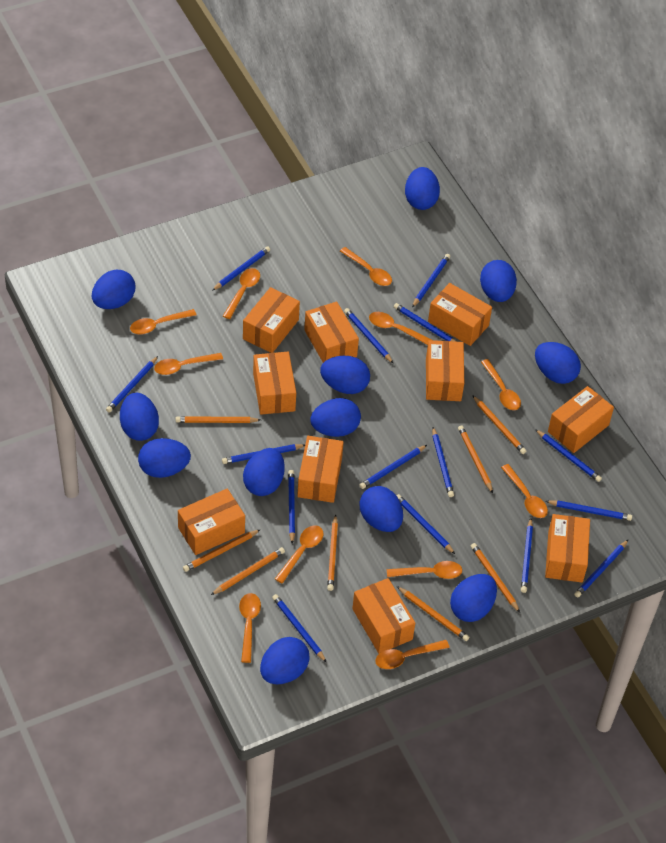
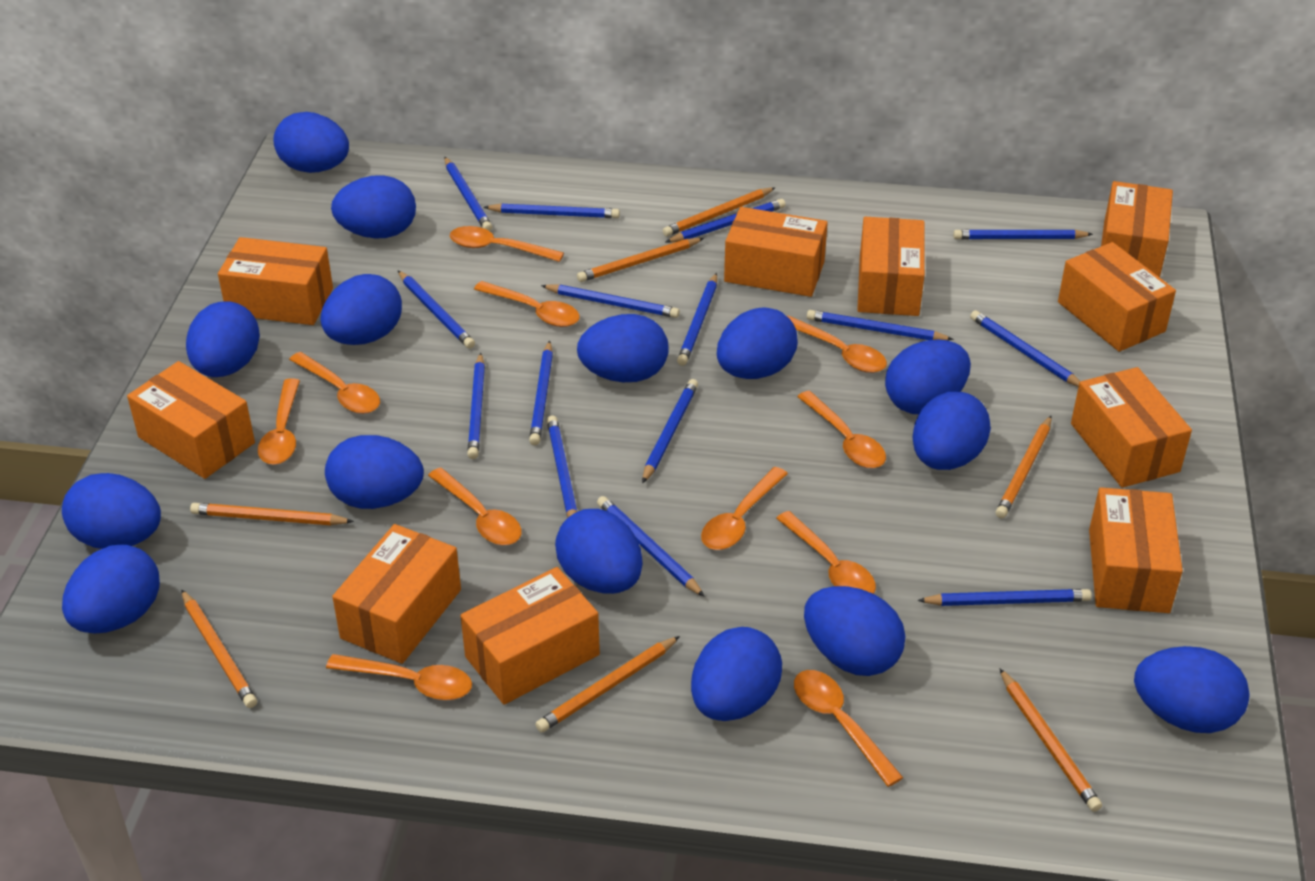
blue egg: [92,270,135,309] [120,393,159,441] [138,438,191,478] [243,448,285,496] [260,637,310,684] [310,398,361,437] [320,356,370,394] [359,486,403,532] [405,167,440,210] [450,574,497,622] [480,260,517,302] [535,342,581,384] = 12 -> [62,473,161,549] [62,545,160,633] [186,301,260,377] [273,112,349,173] [320,274,402,345] [325,435,424,509] [331,175,416,239] [555,509,643,594] [577,314,669,382] [691,627,782,721] [717,307,798,379] [804,586,905,676] [885,339,971,414] [912,392,991,470] [1134,646,1249,733] = 15
orange pencil: [176,416,260,423] [183,529,261,572] [211,547,285,595] [327,515,338,591] [397,586,469,641] [458,425,493,493] [471,543,520,613] [472,395,526,454] = 8 -> [181,589,257,708] [190,503,354,525] [535,636,680,732] [577,238,704,282] [662,187,776,237] [996,416,1052,518] [999,668,1102,812] = 7

